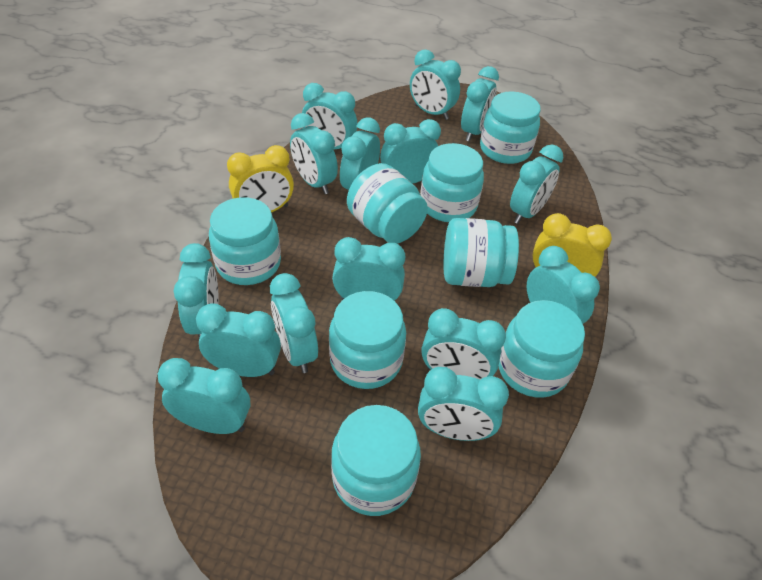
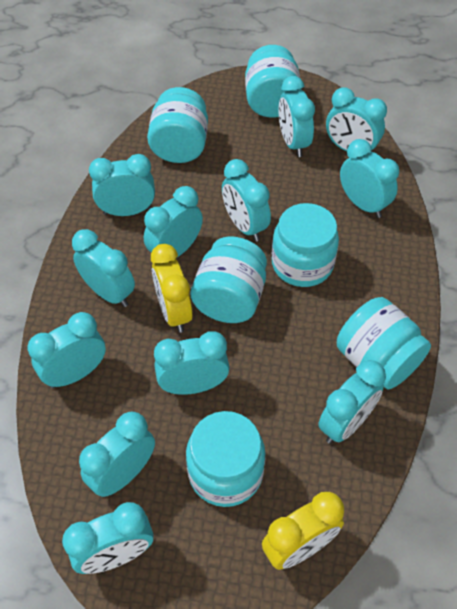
turquoise clock: [158,358,250,434] [174,243,219,338] [196,303,281,377] [270,273,318,373] [290,113,338,194] [302,83,357,150] [332,237,405,301] [340,117,380,190] [380,119,441,184] [410,49,461,120] [418,367,509,441] [421,308,506,380] [461,66,499,142] [510,145,564,224] [527,246,600,324] = 15 -> [28,312,106,388] [62,502,153,574] [72,229,135,307] [79,412,155,497] [89,154,155,216] [144,186,203,257] [154,331,230,395] [222,159,271,241] [278,76,315,157] [318,360,386,444] [326,87,387,152] [340,139,399,218] = 12
turquoise jar: [209,197,281,285] [329,291,406,389] [331,405,421,516] [347,163,428,244] [420,143,484,222] [444,218,519,287] [480,91,541,164] [499,300,585,398] = 8 -> [147,87,208,163] [186,411,265,507] [191,236,267,323] [245,45,301,118] [272,203,339,287] [337,297,431,389] = 6

